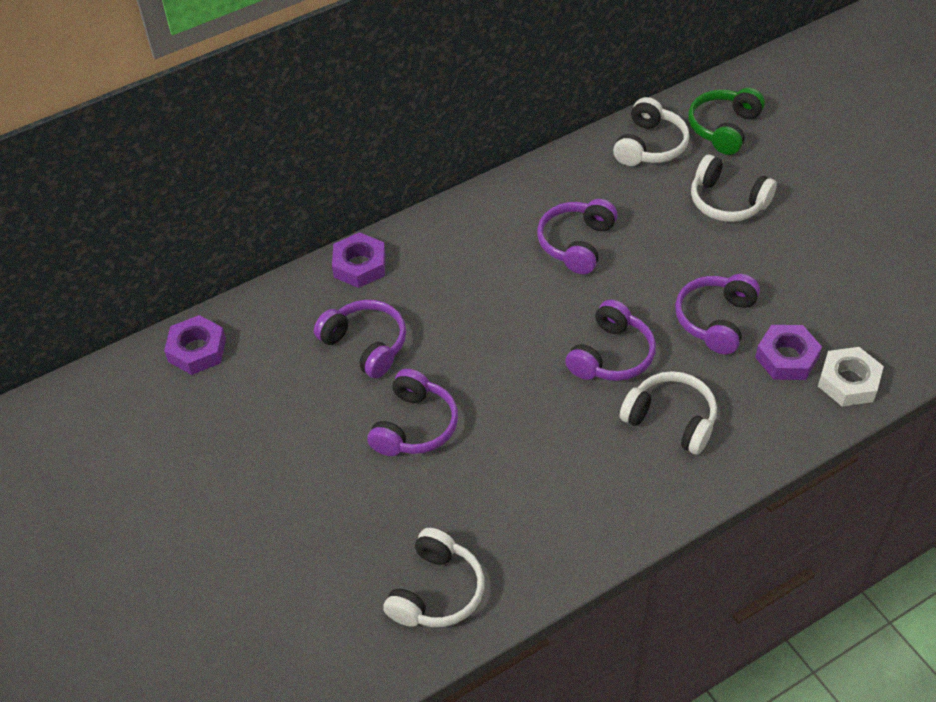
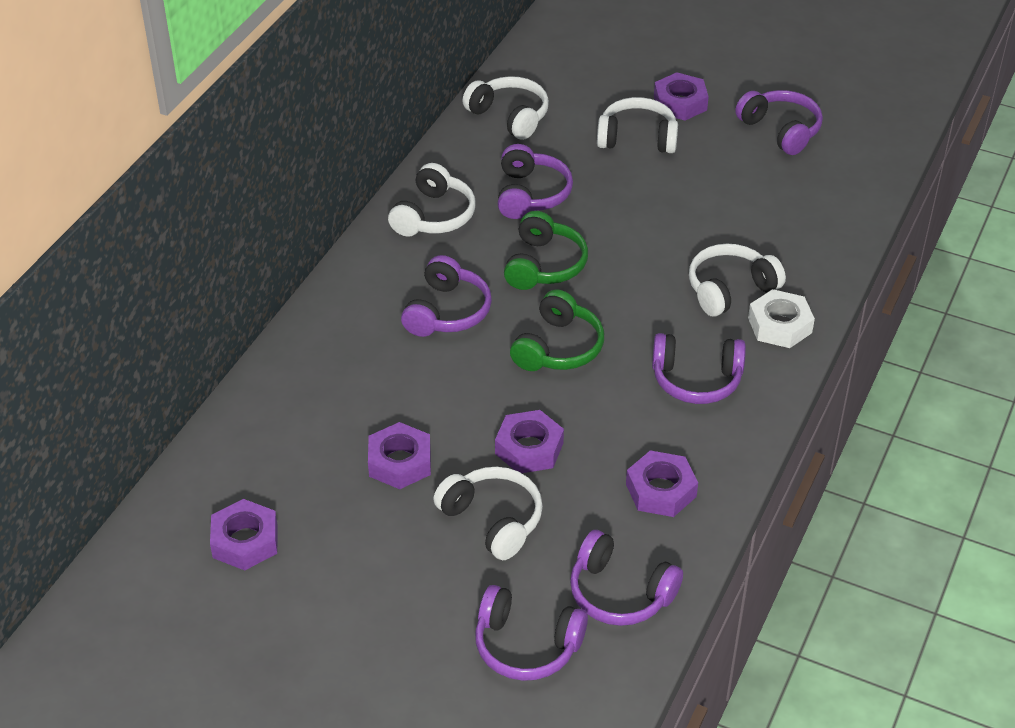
green headphones: [688,88,765,155] = 1 -> [504,211,588,290] [510,290,604,371] = 2
purple headphones: [314,300,406,378] [367,369,458,456] [537,199,618,274] [565,299,656,381] [675,274,760,354] = 5 -> [401,255,492,337] [475,585,588,681] [498,144,573,219] [570,530,683,626] [652,333,746,404] [735,90,823,155] = 6
purple nut: [164,315,226,375] [332,232,386,288] [755,325,822,380] = 3 -> [210,499,278,571] [368,422,431,489] [495,410,564,473] [626,450,698,517] [654,72,709,120] = 5
white headphones: [383,528,484,627] [613,97,690,166] [620,371,717,455] [691,155,777,222] = 4 -> [388,163,476,237] [433,467,543,560] [462,76,549,140] [597,97,678,153] [689,244,786,317] = 5

